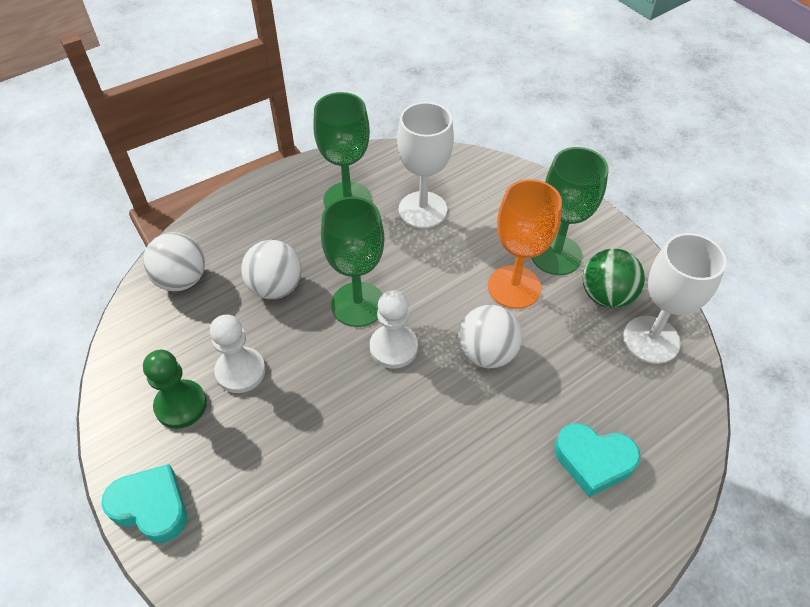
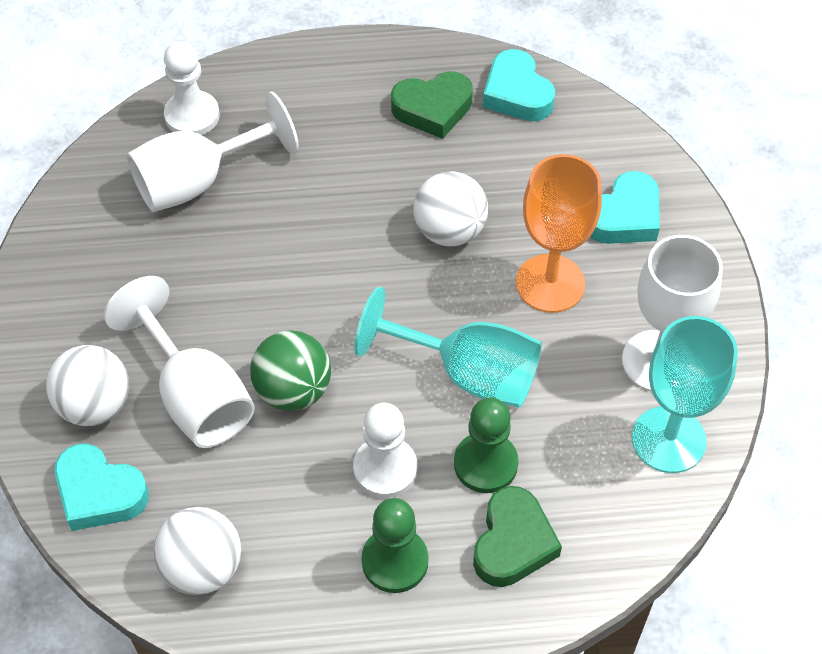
green goblet: [313,92,372,208] [321,197,385,327] [531,147,609,275] = 3 -> none = 0
green heart: none = 0 -> [391,72,473,139] [473,486,562,587] = 2
green pawn: [143,350,207,429] = 1 -> [361,498,429,593] [454,398,519,493] = 2
turquoise goblet: none = 0 -> [354,287,542,408] [632,316,738,473] = 2
turquoise heart: [101,464,187,543] [555,423,640,497] = 2 -> [54,443,149,531] [483,49,555,121] [590,171,660,244] = 3
white goblet: [397,102,454,228] [623,233,727,364] = 2 -> [104,276,255,448] [127,92,299,212] [622,235,723,392] = 3

